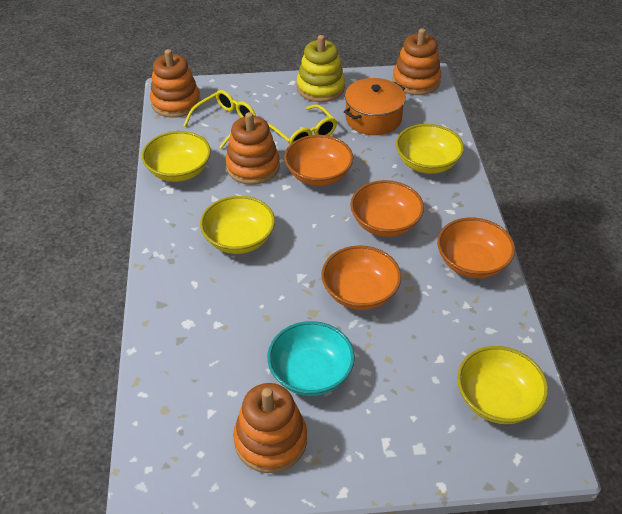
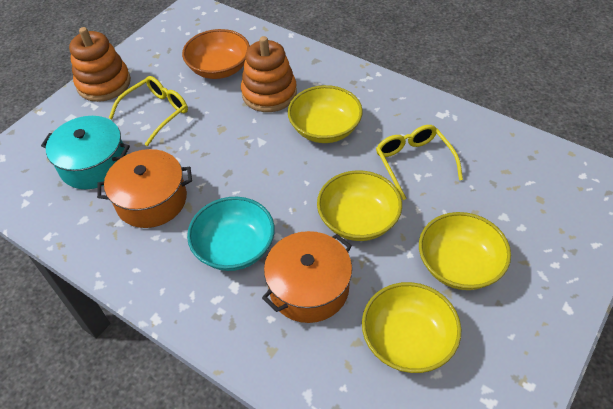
orange bowl: [284,135,353,186] [321,245,401,310] [350,180,424,237] [437,218,515,278] = 4 -> [182,29,250,79] = 1
orange pot: [344,78,406,135] = 1 -> [97,149,192,228] [262,231,352,323] = 2
orange stacking toy: [150,49,201,118] [225,112,280,185] [233,383,307,473] [393,28,441,95] = 4 -> [69,27,131,102] [241,36,297,112] = 2
turquoise pot: none = 0 -> [41,116,130,189] = 1
yellow stacking toy: [297,35,345,102] = 1 -> none = 0

